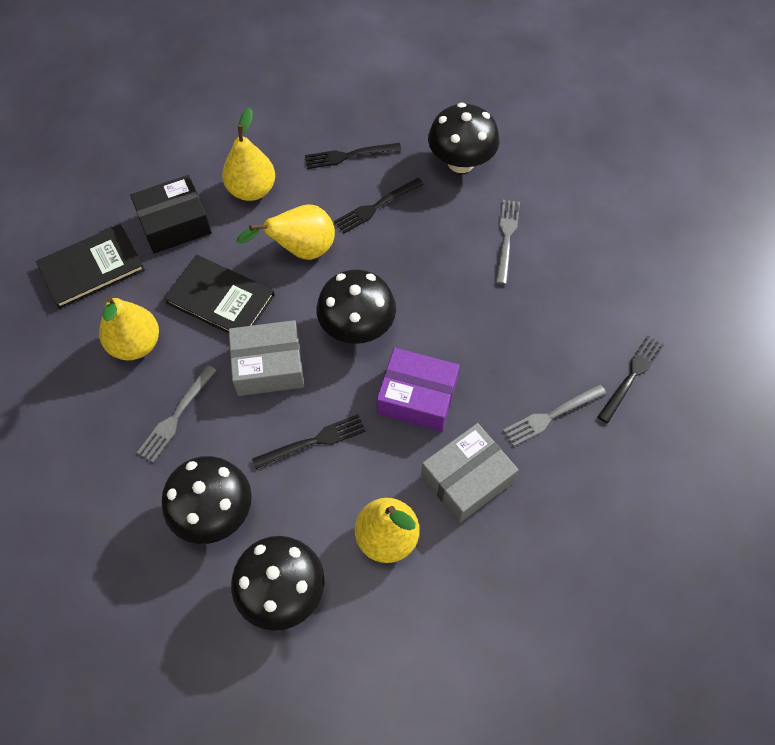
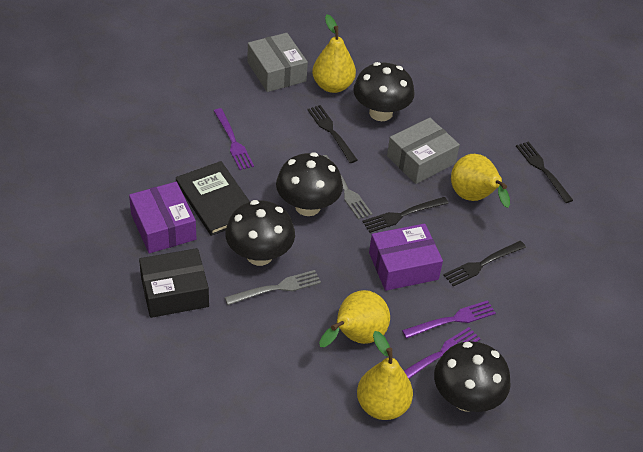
black book: [36,224,145,309] [164,255,275,334] = 2 -> [176,161,250,236] = 1
grey fork: [137,365,217,463] [496,200,520,285] [503,384,606,447] = 3 -> [225,270,321,305] [323,155,372,220] = 2
purple box: [377,348,459,432] = 1 -> [129,182,196,253] [369,224,443,291] = 2
purple fork: none = 0 -> [214,108,254,170] [402,300,496,339] [404,327,480,379] = 3

